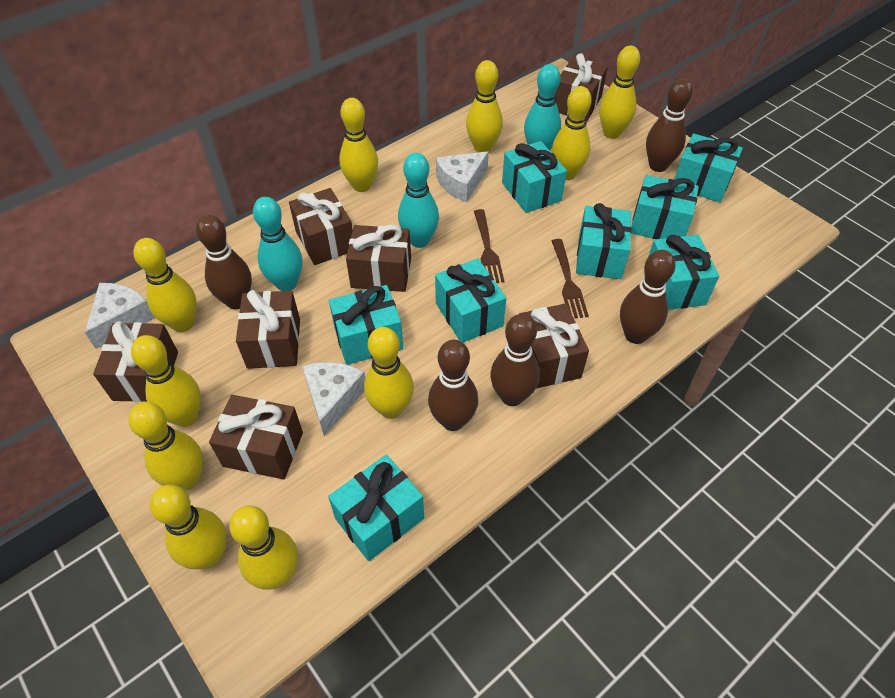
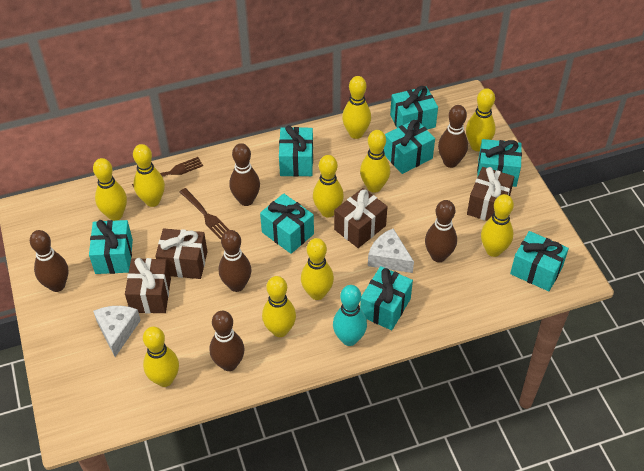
brown bowling pin: [196,215,252,309] [428,340,478,431] [490,314,540,406] [620,250,676,344] [646,78,693,172] = 5 -> [30,230,68,292] [210,311,245,371] [219,230,252,292] [229,143,260,206] [425,200,457,262] [438,105,468,168] = 6
brown gift: [93,321,178,402] [209,395,303,480] [236,290,300,369] [289,188,353,265] [346,225,411,292] [519,303,589,389] [556,53,608,121] = 7 -> [125,258,171,313] [155,228,208,279] [334,188,387,248] [467,167,514,221] = 4
turquoise bowling pin: [253,197,302,291] [398,153,439,248] [524,64,561,150] = 3 -> [333,285,367,346] = 1
white cheese: [85,283,156,349] [302,362,365,436] [436,151,489,202] = 3 -> [93,306,141,357] [368,229,414,273] = 2

